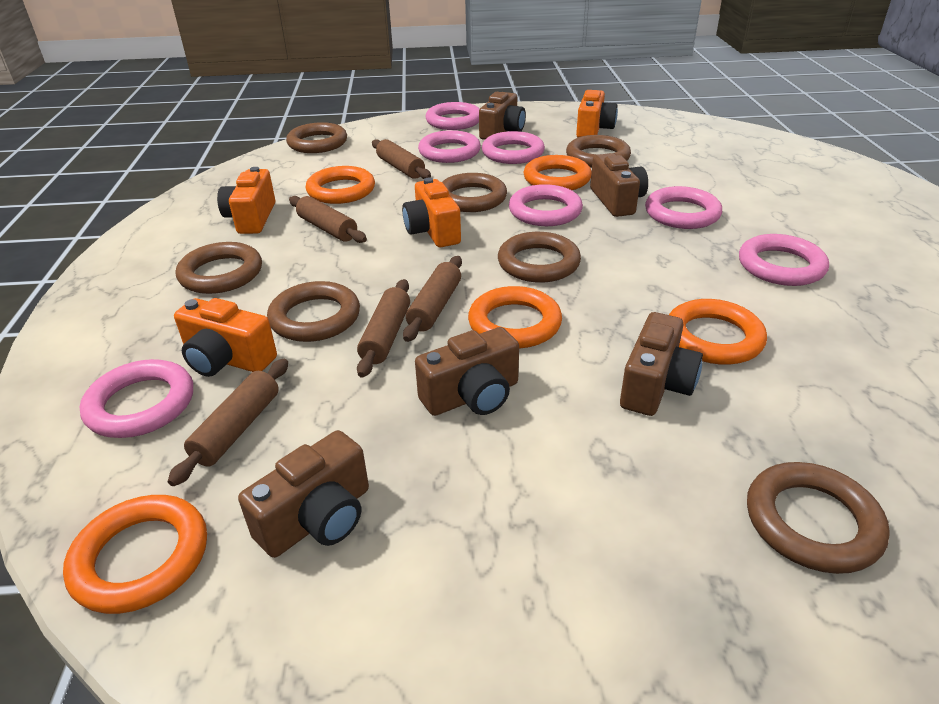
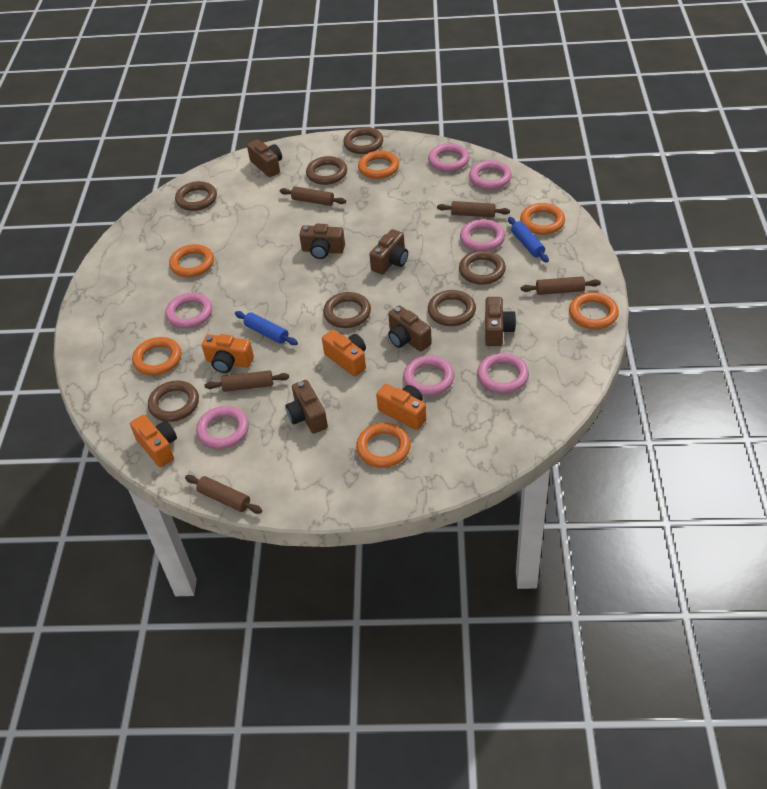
blue rolling pin: none = 0 -> [235,311,298,345] [508,217,549,263] = 2
brown camera: [238,430,369,558] [415,327,519,416] [479,92,526,140] [590,153,648,217] [620,312,703,416] = 5 -> [247,140,282,177] [285,380,328,434] [299,224,345,259] [369,229,408,274] [388,305,432,352] [485,297,516,346] = 6
orange ring: [63,495,207,614] [306,166,375,204] [468,286,562,349] [523,155,591,190] [669,299,767,365] = 5 -> [132,337,181,375] [169,244,214,277] [356,423,411,468] [358,150,399,179] [520,203,565,235] [569,292,619,329] = 6

